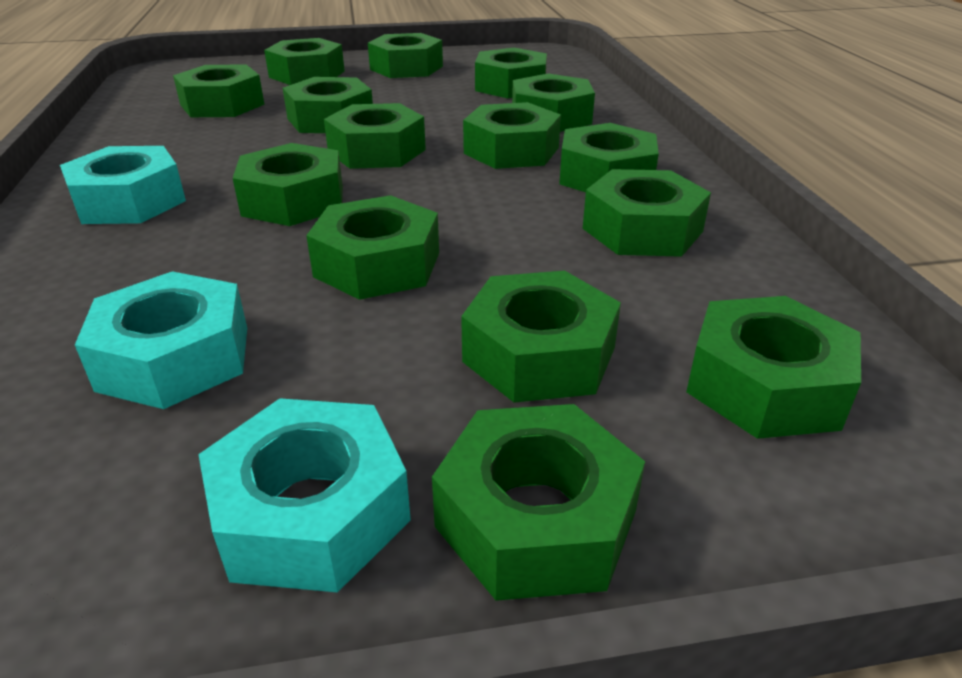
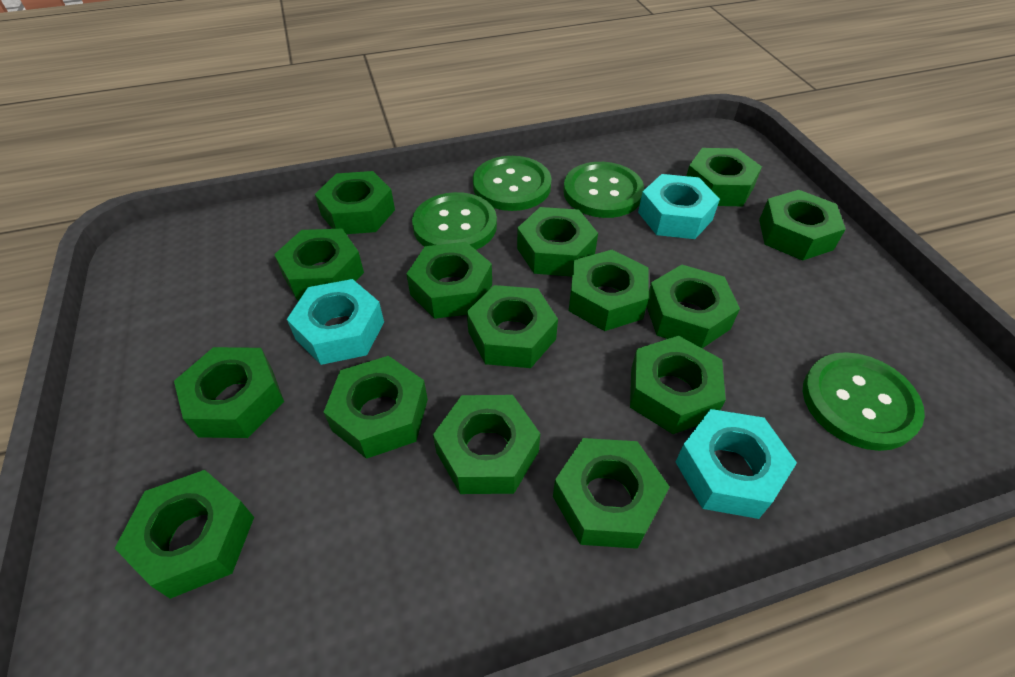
green button: none = 0 -> [412,192,497,250] [473,156,552,211] [563,162,644,218] [803,352,925,451] = 4

